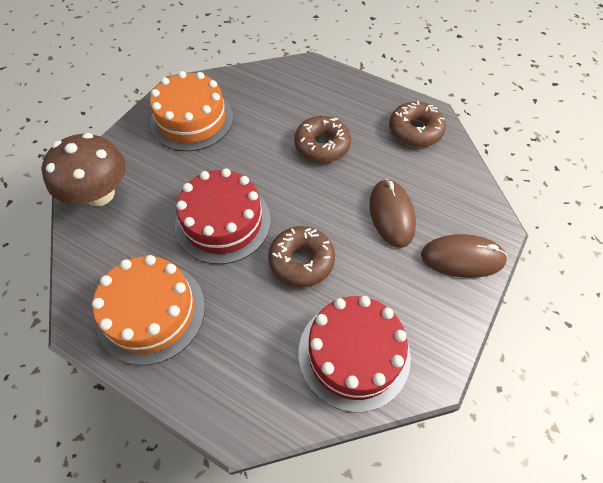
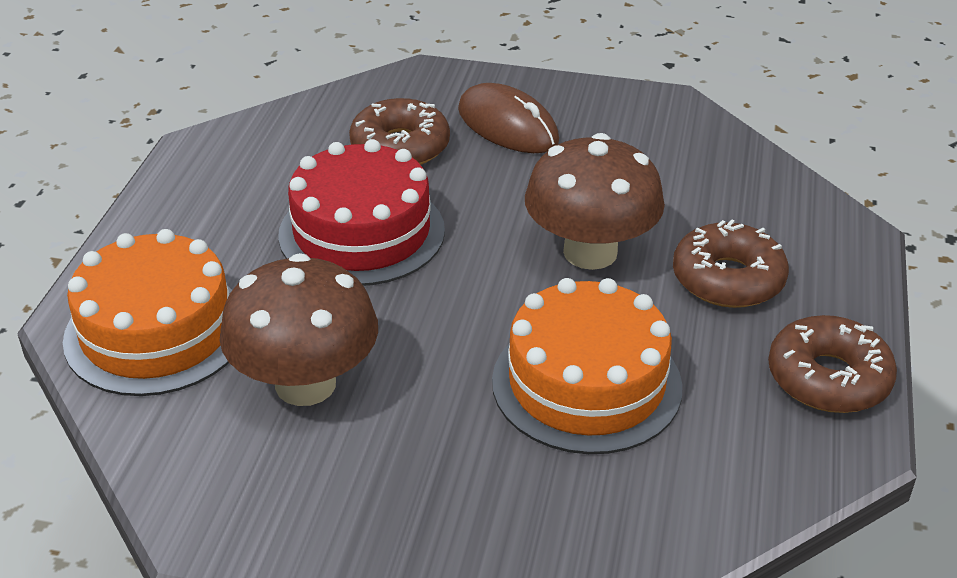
brown mouse: [370,179,416,248] [421,234,508,278] = 2 -> [458,83,559,153] = 1
brown mushroom: [42,133,126,207] = 1 -> [220,253,378,406] [525,133,665,270] = 2
red cake: [175,168,271,264] [299,296,411,412] = 2 -> [278,139,445,286] = 1

